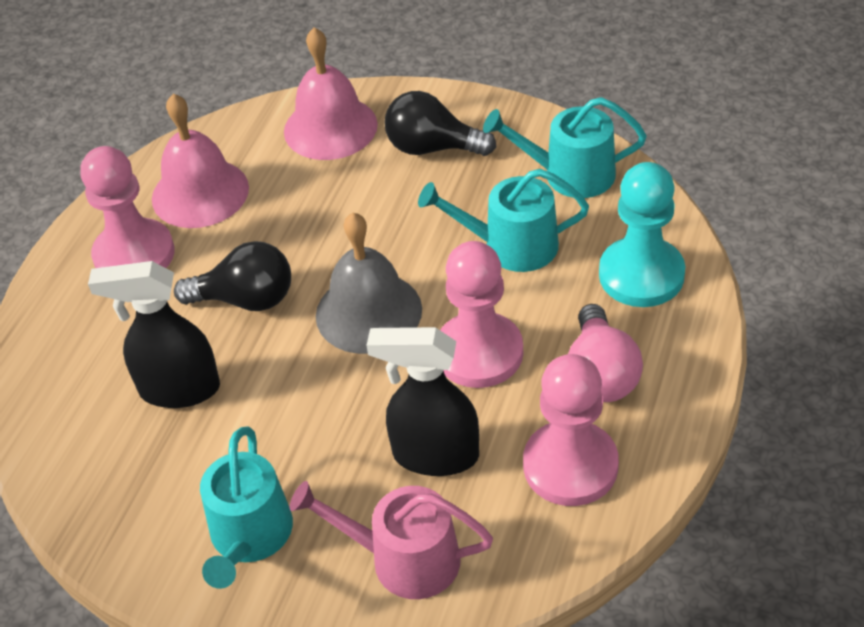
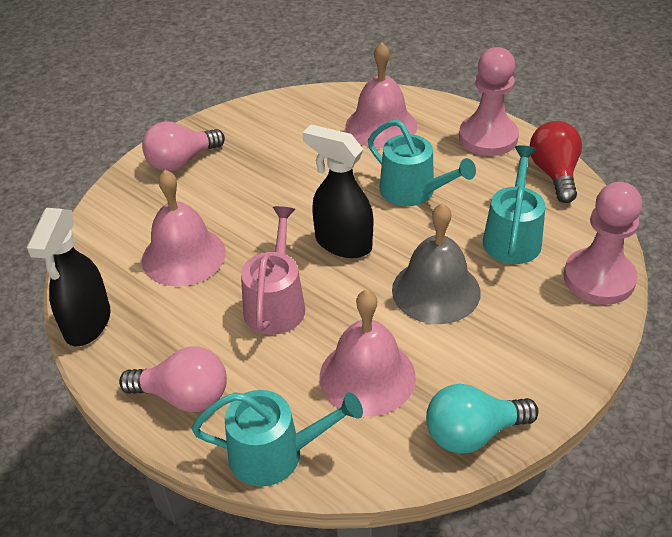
black light bulb: [174,241,291,311] [384,91,496,156] = 2 -> none = 0
pink bell: [152,94,249,228] [284,27,378,160] = 2 -> [142,170,226,286] [319,290,416,417] [346,42,417,148] = 3
pink light bulb: [568,304,643,402] = 1 -> [119,347,227,412] [142,121,225,172] = 2
pink pawn: [80,146,175,268] [440,241,523,388] [523,354,619,506] = 3 -> [459,47,519,156] [563,182,642,305] = 2
red light bulb: none = 0 -> [530,121,582,203] = 1
turquoise light bulb: none = 0 -> [426,384,539,454] = 1
turquoise pawn: [599,162,685,307] = 1 -> none = 0

